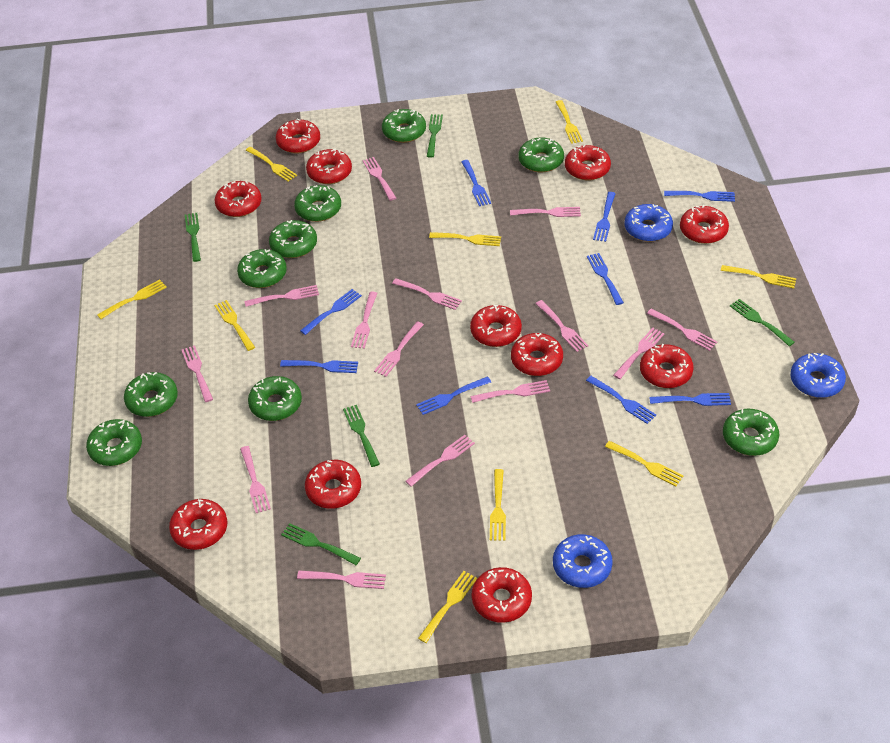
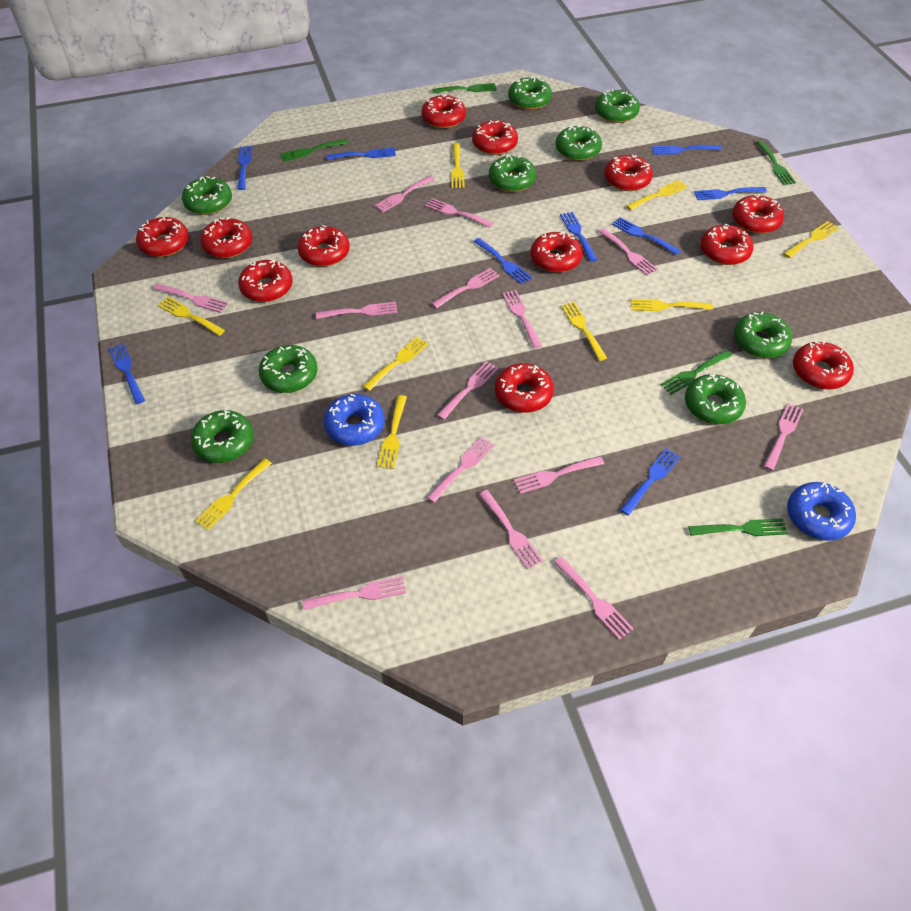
blue donut: [553,534,613,588] [624,204,673,242] [790,353,846,398] = 3 -> [324,394,385,446] [787,482,856,541] = 2
red donut: [169,499,227,550] [214,181,262,217] [276,119,320,154] [305,460,361,509] [306,149,352,184] [470,305,522,347] [471,567,532,623] [511,333,563,376] [565,144,611,180] [640,344,694,388] [680,205,729,244] = 11 -> [136,217,189,257] [200,217,252,258] [238,260,292,302] [297,225,350,267] [421,94,466,128] [472,120,518,155] [495,363,554,413] [530,232,583,273] [604,155,653,191] [700,224,753,265] [732,195,784,234] [793,341,854,390] = 12

